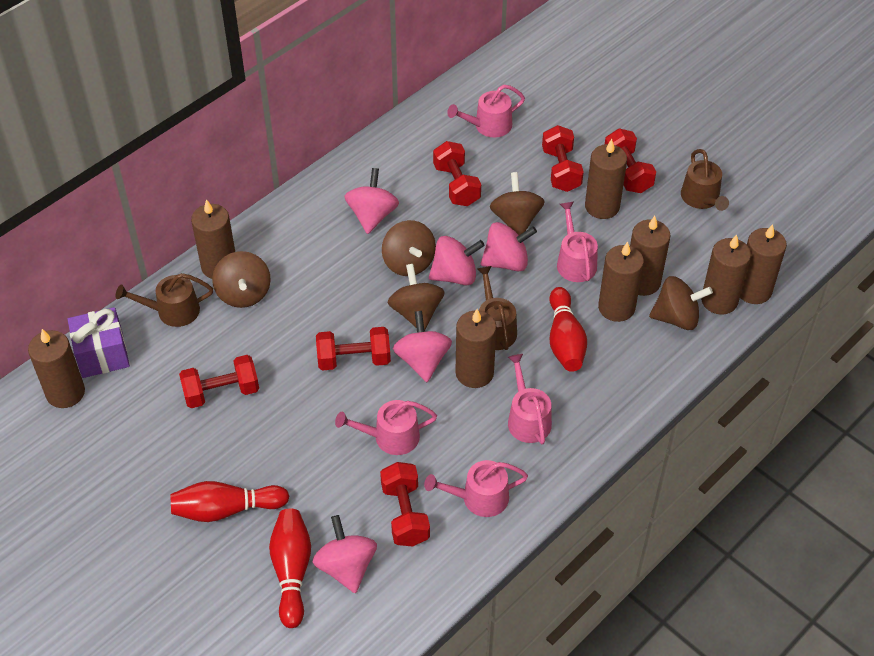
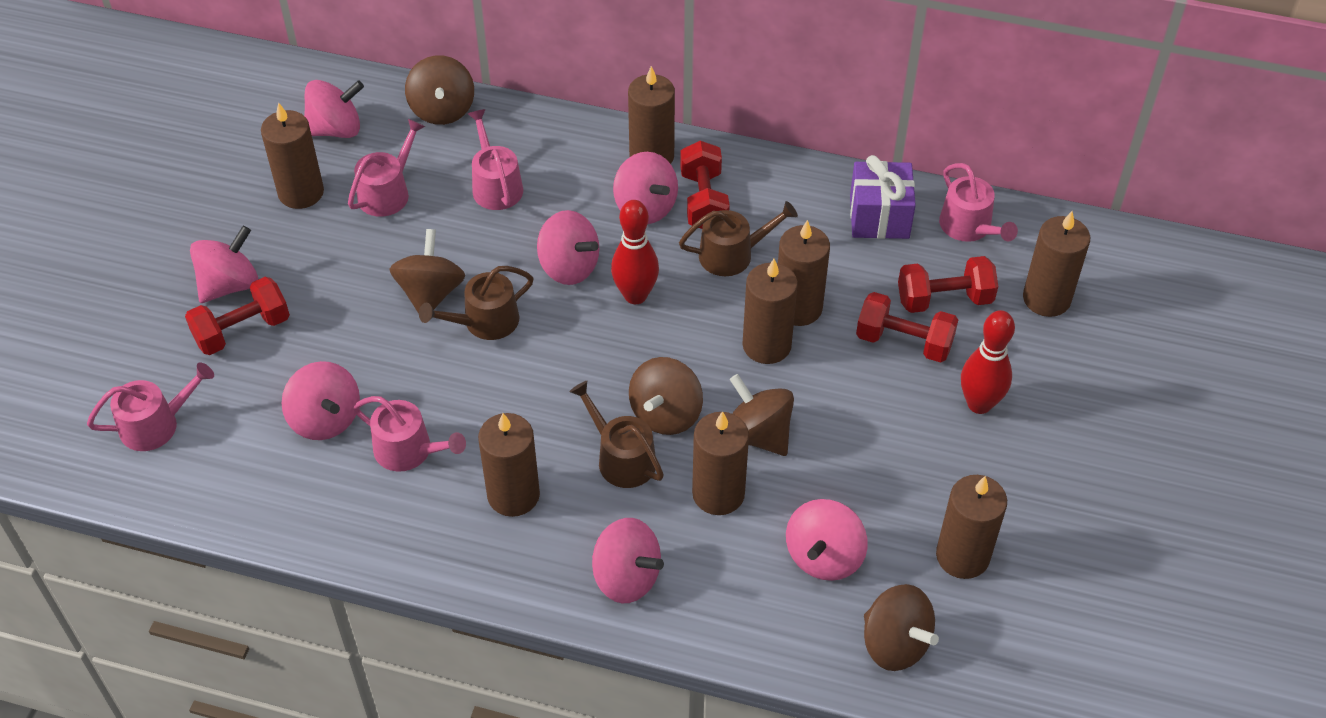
pink spinning top: [313,515,377,593] [344,168,399,234] [393,311,452,382] [429,236,485,285] [481,222,537,272] = 5 -> [190,226,258,303] [281,361,360,440] [304,80,364,138] [537,210,599,285] [592,518,664,603] [613,152,678,224] [786,499,868,581] = 7
red bowling pin: [170,481,289,522] [269,509,311,628] [550,287,587,372] = 3 -> [611,200,659,304] [961,310,1015,414] = 2
red dumbbell: [179,355,259,408] [316,327,391,371] [380,462,430,547] [433,141,481,206] [542,125,584,192] [605,129,656,193] = 6 -> [185,277,290,355] [680,141,730,229] [856,292,958,363] [898,256,998,313] = 4

